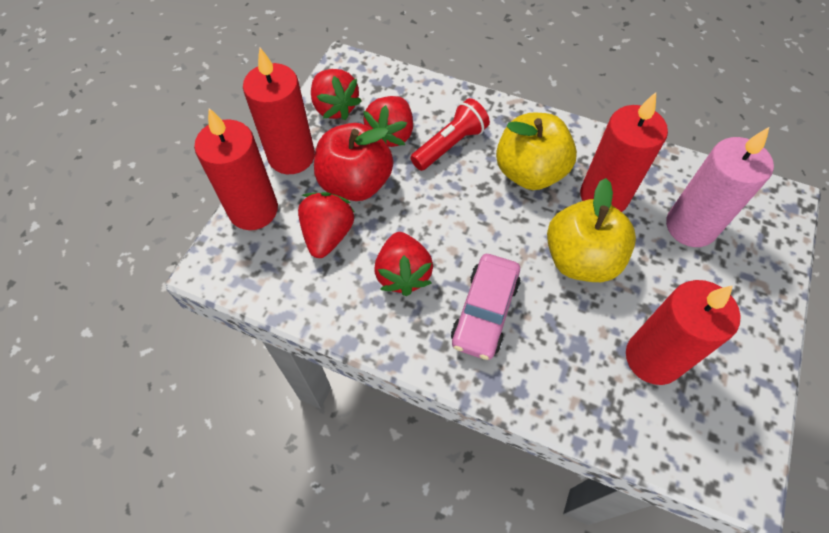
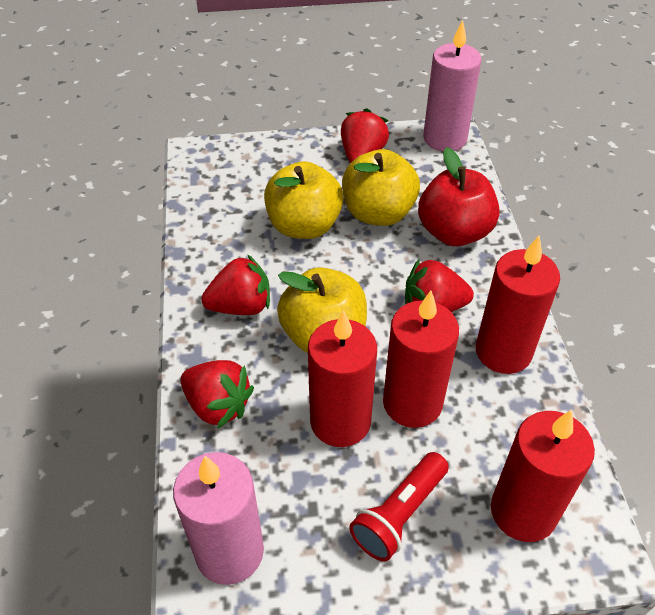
pink candle: [666,127,774,247] = 1 -> [173,452,264,585] [423,20,481,151] = 2
pink car: [451,254,521,360] = 1 -> none = 0
yellow apple: [496,113,577,190] [547,178,636,282] = 2 -> [264,161,343,239] [277,267,367,353] [342,149,420,226] = 3

